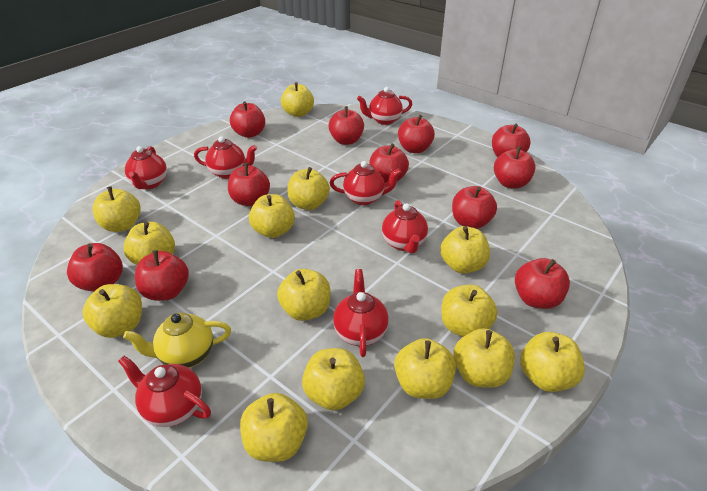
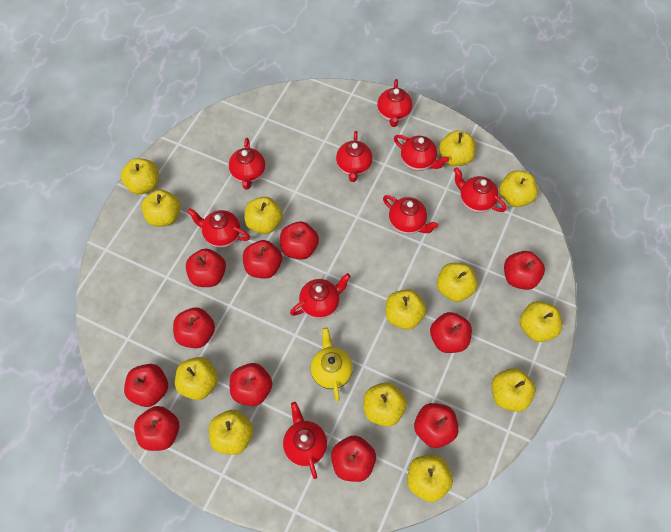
red teapot: [118,356,211,427] [125,146,167,189] [194,136,257,179] [330,161,402,205] [333,269,389,357] [357,87,412,125] [382,200,428,253] = 7 -> [187,208,250,248] [229,138,266,190] [283,402,327,479] [290,273,351,319] [336,131,373,182] [377,79,412,127] [383,195,438,234] [394,135,449,171] [454,167,507,213] = 9
yellow apple: [82,284,142,338] [93,186,141,232] [123,222,175,265] [240,393,308,462] [249,194,295,238] [277,269,330,321] [281,82,314,117] [287,167,330,210] [302,348,365,410] [394,338,456,399] [440,226,490,274] [441,285,497,337] [453,328,515,388] [520,332,585,392] = 14 -> [120,158,159,195] [141,190,181,227] [175,357,218,400] [209,410,253,455] [244,197,283,234] [364,382,407,426] [386,289,426,330] [407,455,453,502] [437,263,478,302] [439,131,476,166] [492,368,536,412] [499,170,538,207] [520,301,562,342] = 13

